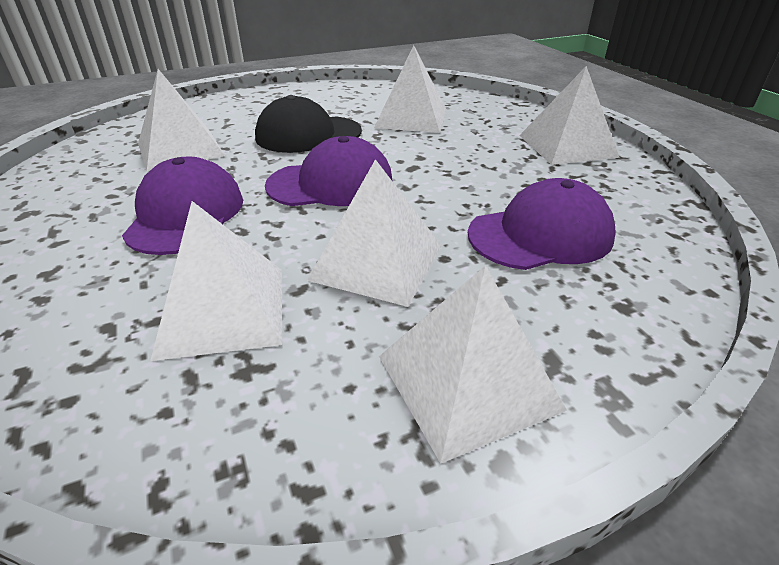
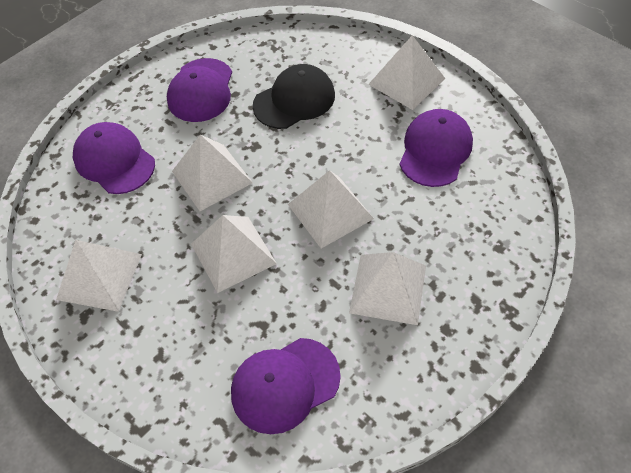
purple cap: [122,156,243,255] [265,136,393,206] [468,178,616,270] = 3 -> [73,122,155,194] [167,58,232,122] [231,338,341,434] [399,109,473,187] = 4

